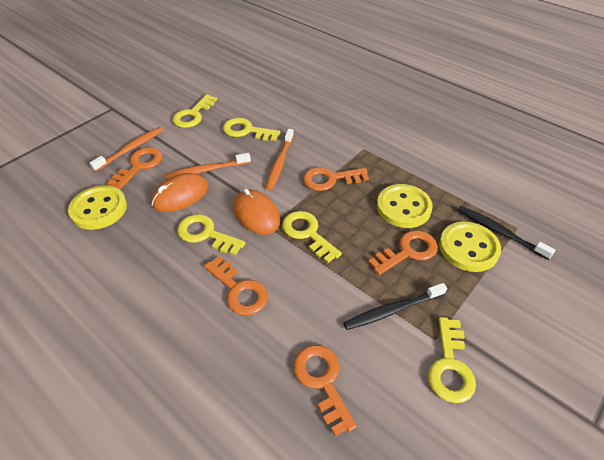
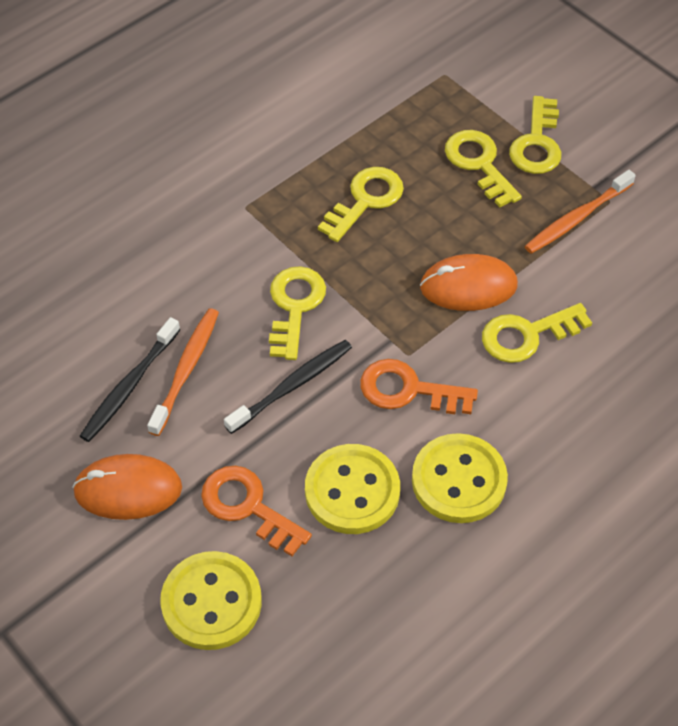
orange key: [107,147,162,190] [204,256,268,315] [293,345,357,436] [303,167,369,191] [368,230,438,275] = 5 -> [201,466,312,556] [360,359,478,414] = 2
orange toothbrush: [90,127,163,172] [164,153,251,179] [266,129,294,190] = 3 -> [147,308,219,436] [525,170,636,254] = 2

